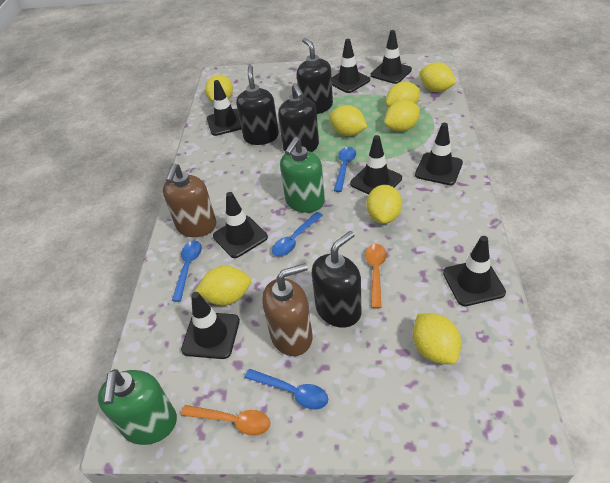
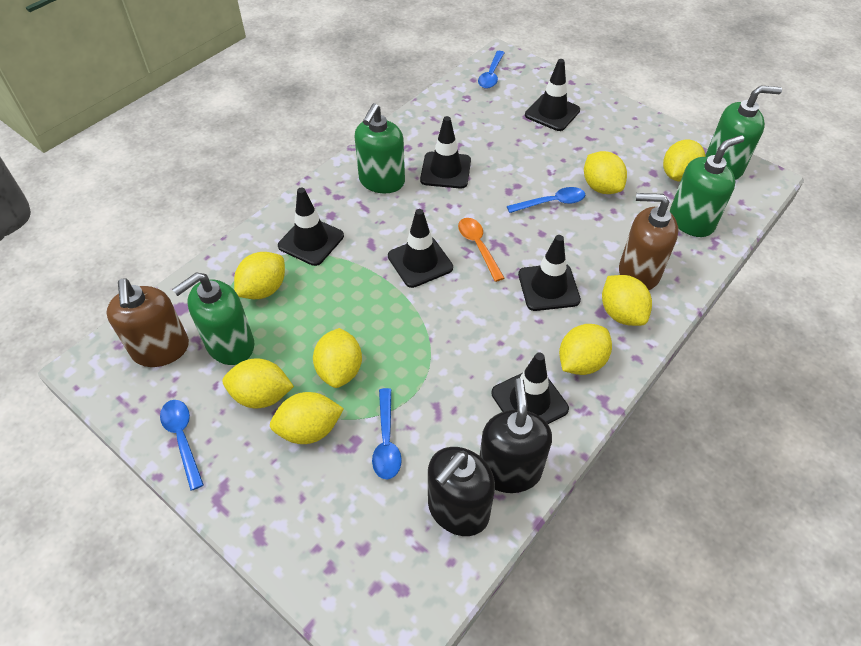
black soap dispenser: [236,65,279,145] [278,83,319,152] [297,38,333,114] [312,231,361,328] = 4 -> [428,447,495,536] [480,378,552,493] = 2
black traffic cone: [181,292,240,359] [207,80,241,136] [213,192,268,258] [332,39,370,93] [350,135,402,195] [371,30,412,84] [415,123,463,185] [443,236,506,306] = 8 -> [278,187,344,266] [388,209,453,288] [420,116,471,189] [491,352,569,424] [518,235,581,311] [525,59,580,131] = 6
green soap dispenser: [98,369,177,445] [280,137,325,213] = 2 -> [172,272,254,365] [355,103,405,193] [670,135,744,237] [705,85,782,180] = 4
orange spoon: [181,405,270,436] [365,244,387,308] = 2 -> [458,218,504,282] = 1

